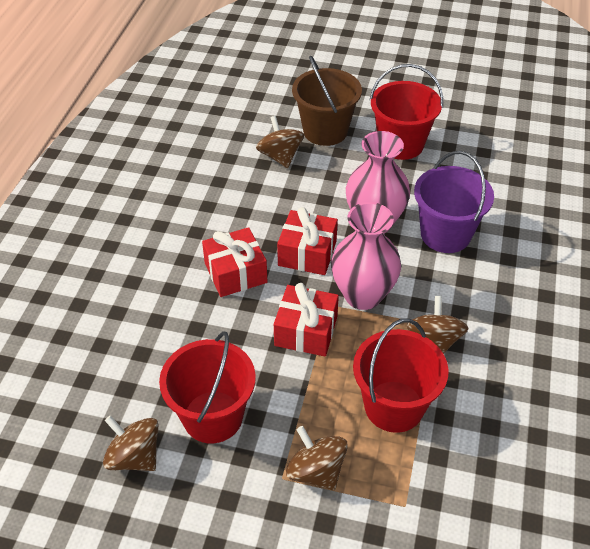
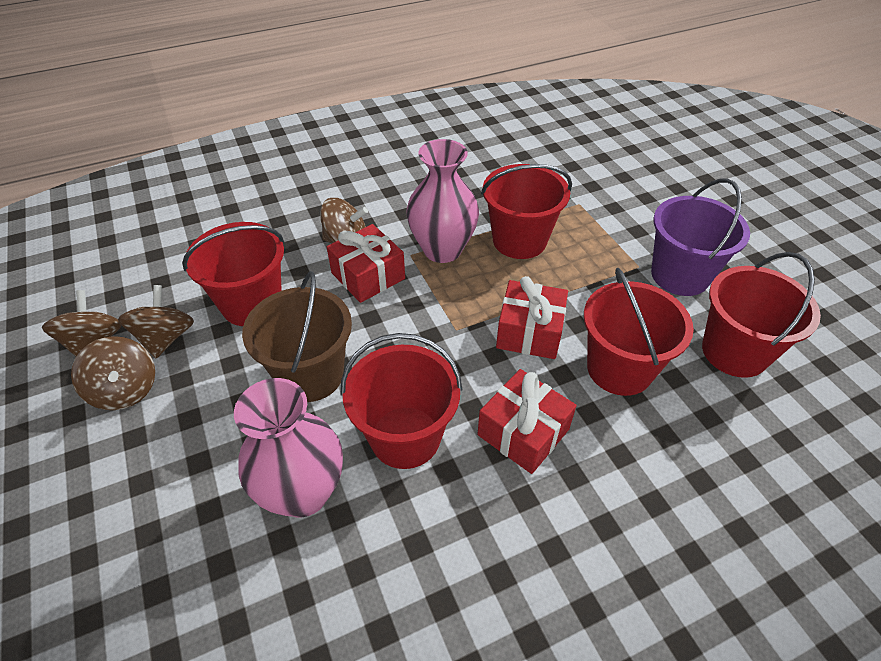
red bucket: [159,331,256,443] [353,319,449,433] [370,64,443,160] = 3 -> [182,222,284,326] [341,333,462,469] [481,164,572,259] [584,268,694,396] [702,252,821,378] = 5

